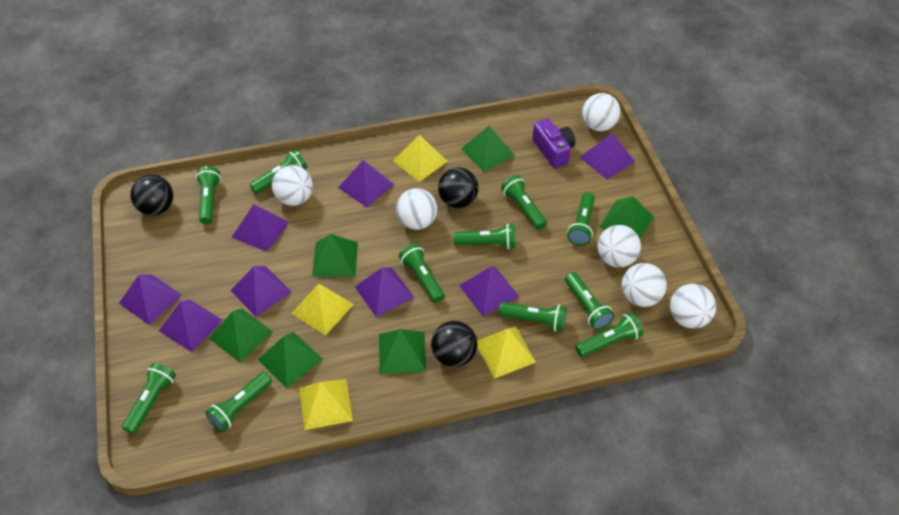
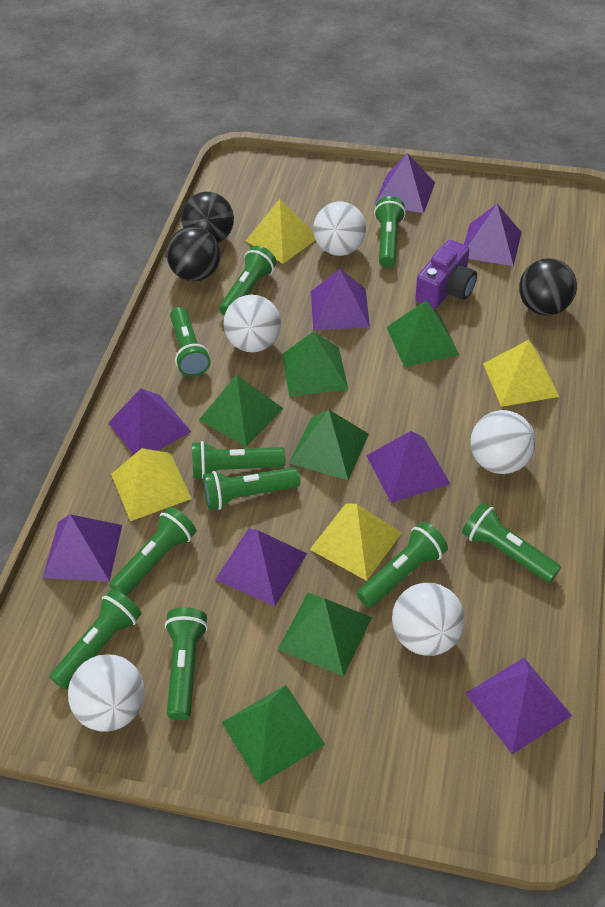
green flashlight: [122,363,176,434] [196,166,221,224] [206,372,272,432] [249,149,307,194] [399,243,445,303] [453,224,515,249] [499,302,567,332] [501,175,547,230] [565,272,614,330] [567,192,595,246] [575,313,643,357] = 11 -> [50,589,142,690] [109,507,196,596] [165,607,208,720] [170,307,210,377] [192,441,285,479] [203,467,300,510] [219,246,276,316] [357,522,448,608] [374,196,406,268] [462,503,561,583] = 10
white ball: [272,165,313,206] [396,188,437,230] [582,93,621,131] [598,225,641,267] [622,263,667,307] [670,284,716,329] = 6 -> [68,654,145,732] [224,295,281,353] [313,202,366,256] [392,583,465,656] [471,410,536,474] = 5

